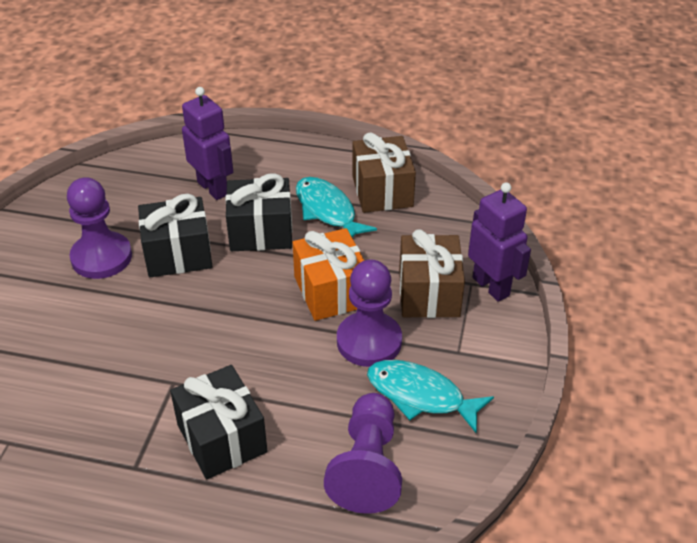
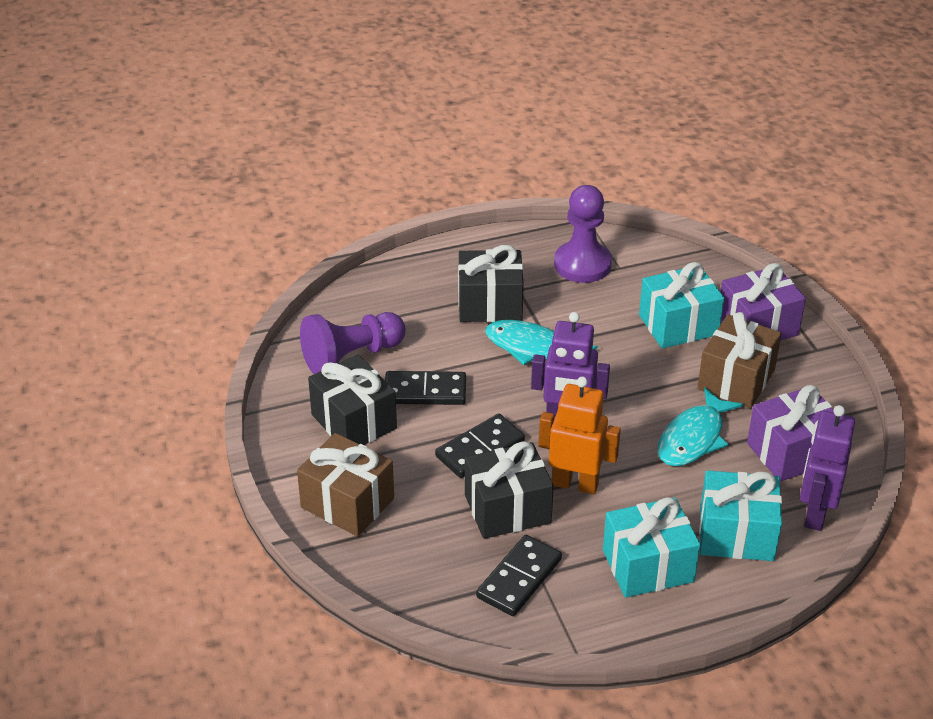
black domino: none = 0 -> [385,371,466,405] [435,414,525,478] [476,535,562,616] = 3
orange gift: [293,228,364,321] = 1 -> none = 0
orange robot: none = 0 -> [539,377,621,494] = 1
purple gift: none = 0 -> [721,263,806,341] [747,385,833,482] = 2
purple pawn: [67,177,132,279] [324,393,402,514] [337,259,402,367] = 3 -> [300,312,406,374] [554,185,612,283] = 2
turquoise gift: none = 0 -> [603,497,700,598] [639,262,724,349] [699,470,782,561] = 3

